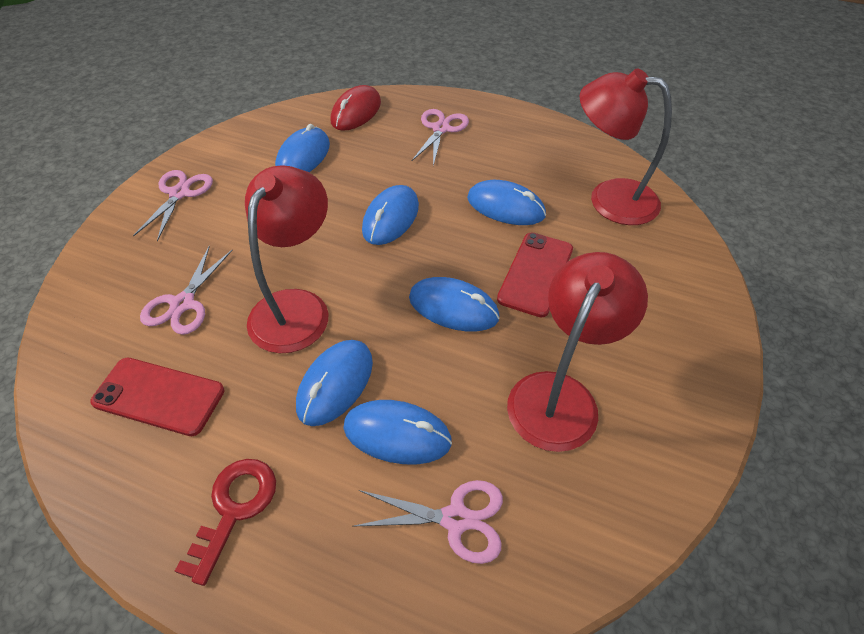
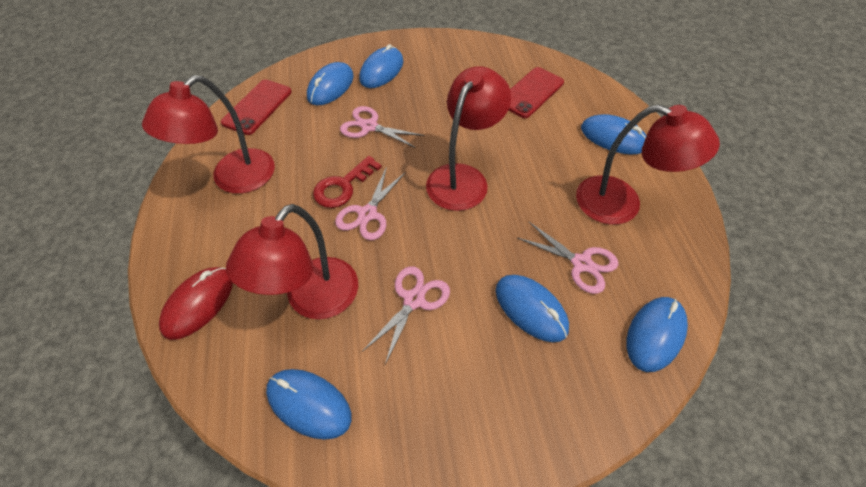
red lamp: [245,165,329,353] [507,252,648,452] [580,69,672,225] = 3 -> [142,75,275,194] [226,204,358,319] [426,66,511,211] [576,105,720,225] = 4

